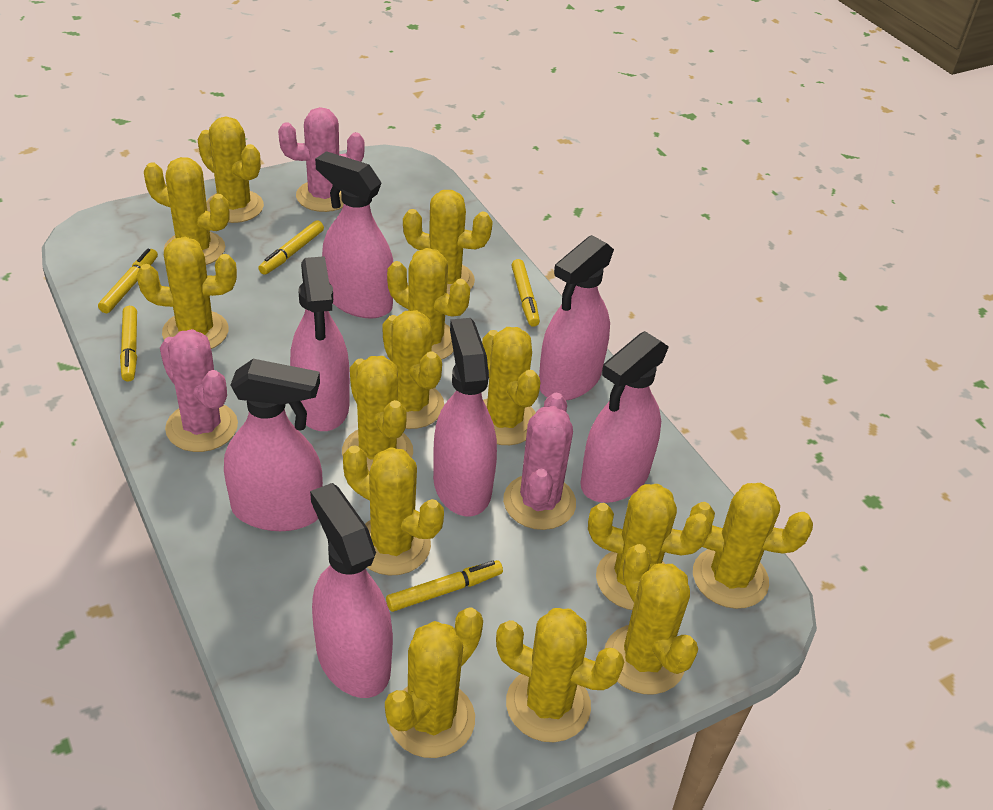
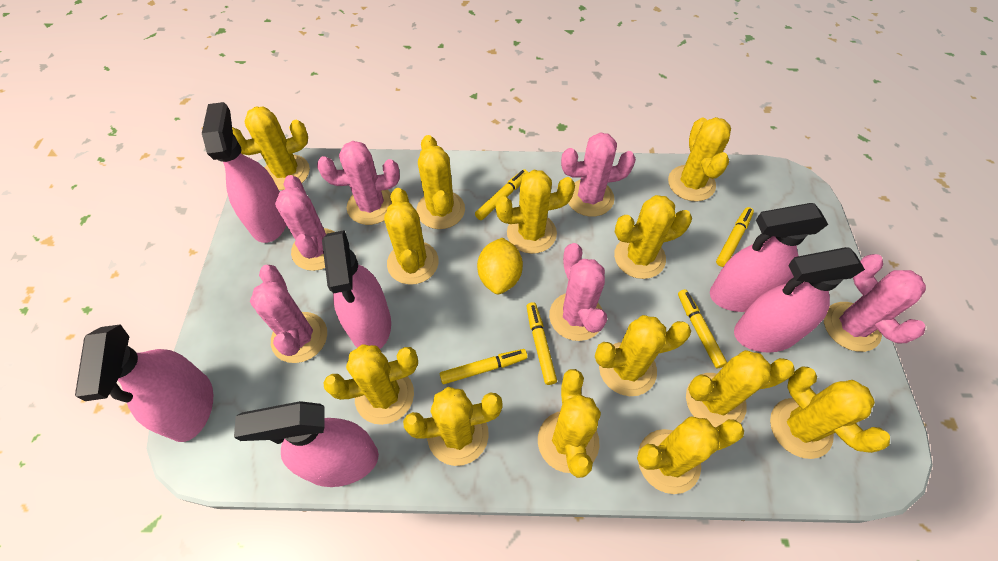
pink cactus: [160,329,238,452] [278,107,365,212] [503,393,576,530] = 3 -> [250,265,327,363] [275,175,334,271] [317,141,400,225] [549,243,607,341] [561,132,636,217] [824,254,926,352] = 6
pink spray bottle: [224,359,323,531] [290,256,350,431] [310,483,393,698] [315,151,393,319] [433,318,497,516] [539,235,614,400] [581,331,669,503] = 7 -> [75,324,213,442] [202,102,286,243] [234,401,379,487] [322,230,391,349] [710,203,828,312] [734,247,865,353] = 6
yellow cactus: [137,237,237,349] [144,157,229,265] [197,117,264,223] [342,356,413,472] [343,445,444,576] [383,310,444,429] [385,607,483,758] [387,248,470,360] [403,190,493,295] [482,327,541,445] [496,608,624,742] [588,484,711,610] [605,544,698,694] [689,483,813,609] = 14 -> [232,107,310,190] [323,344,418,425] [384,188,439,285] [403,387,503,466] [416,135,465,229] [496,170,575,254] [538,369,601,478] [595,315,691,396] [614,195,692,279] [637,416,744,494] [668,117,731,201] [686,350,795,427] [770,366,890,459] = 13
yellow lemon: none = 0 -> [477,238,523,294] = 1

